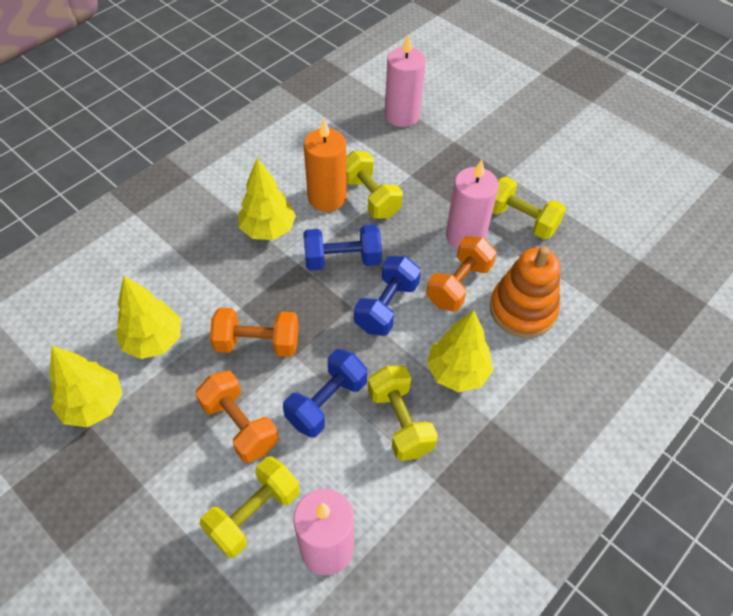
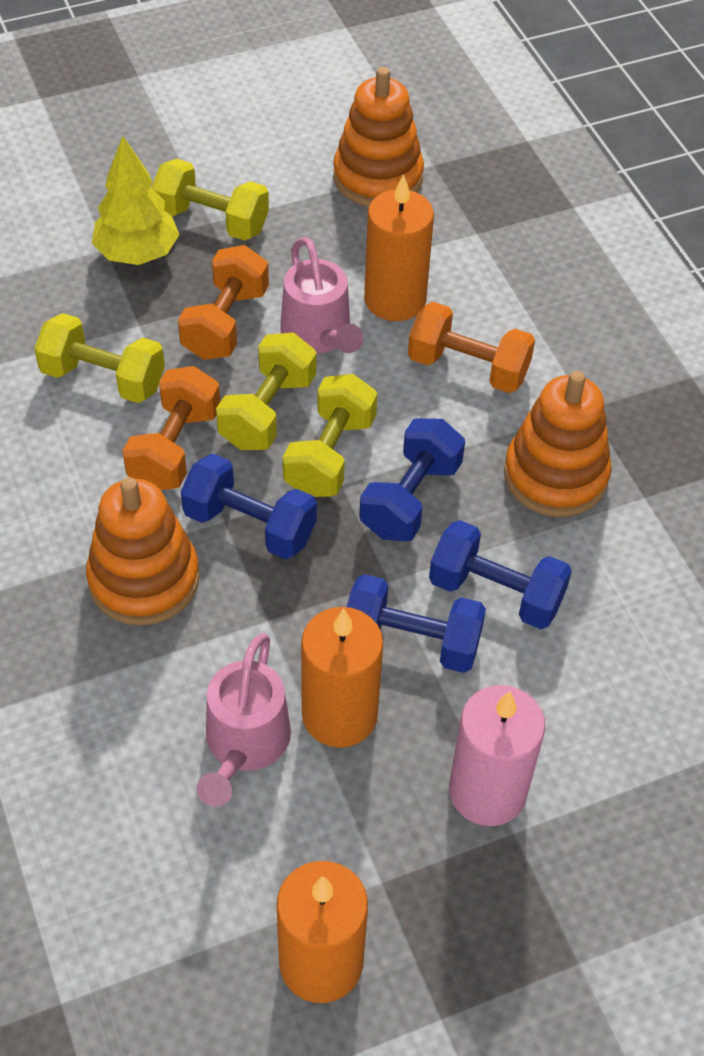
blue dumbbell: [283,349,367,438] [303,225,382,271] [354,256,421,336] = 3 -> [181,454,317,559] [347,574,486,673] [359,418,465,541] [429,520,572,629] = 4
orange candle: [304,119,347,212] = 1 -> [277,861,368,1003] [301,607,383,748] [364,174,434,321] = 3
orange stacking toy: [490,246,560,338] = 1 -> [86,477,200,625] [333,67,424,207] [504,371,612,517] = 3
pink candle: [293,489,354,575] [385,34,426,127] [446,159,499,249] = 3 -> [449,685,545,826] = 1
pink watering can: none = 0 -> [197,633,291,807] [281,237,364,353] = 2
yellow tree: [49,346,123,427] [115,276,181,359] [239,158,296,240] [427,310,493,392] = 4 -> [92,136,179,265] = 1

